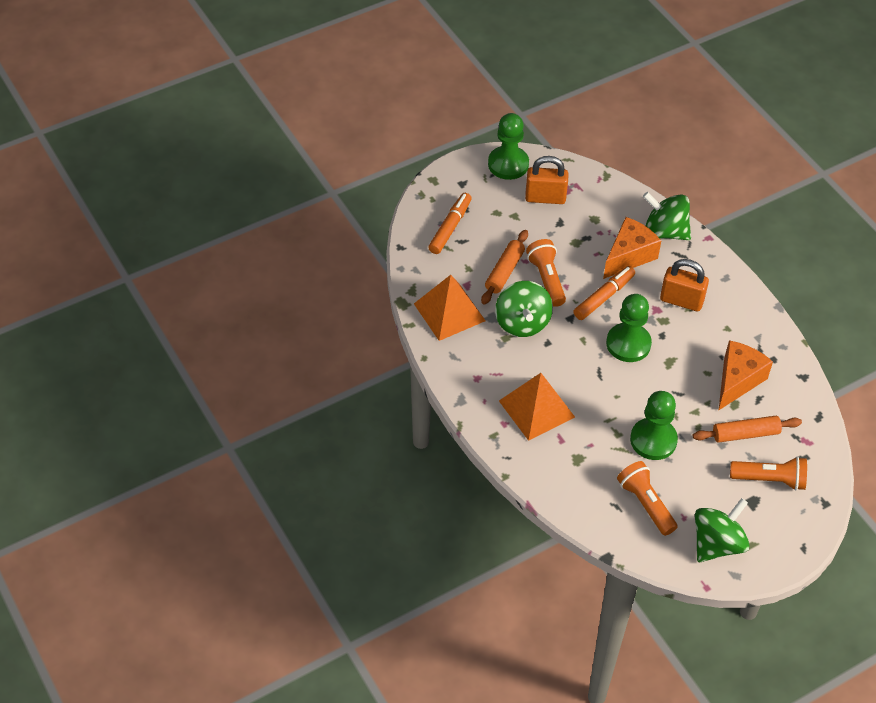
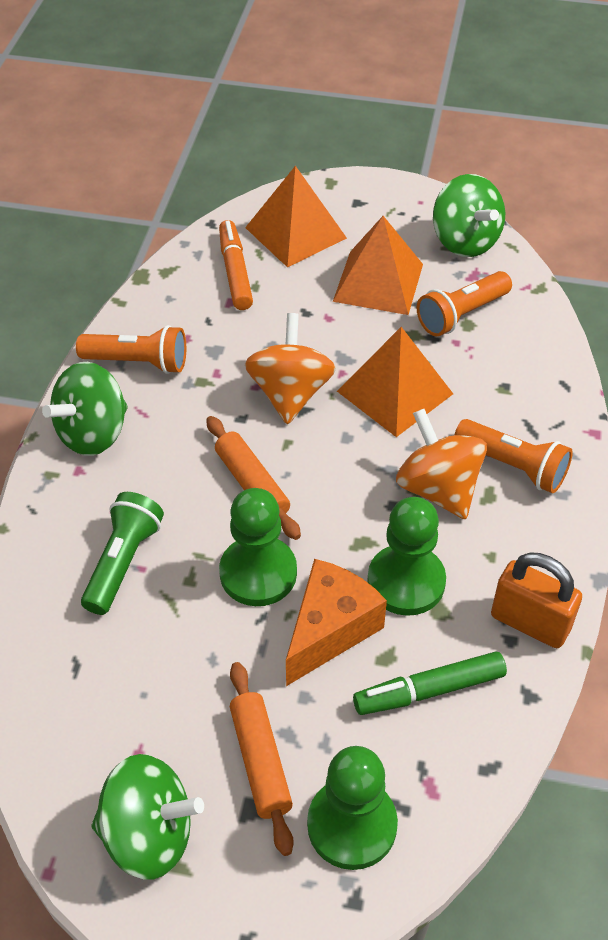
green flashlight: none = 0 -> [81,492,164,615] = 1
green marker: none = 0 -> [353,651,507,715] = 1
orange cheese: [603,217,661,279] [719,340,773,410] = 2 -> [286,559,387,686] = 1
orange marker: [428,193,472,254] [573,266,635,320] = 2 -> [219,220,253,310] = 1
orange padlock: [525,156,568,204] [660,259,709,312] = 2 -> [491,552,582,648] = 1
orange pyramid: [414,275,486,341] [499,373,575,441] = 2 -> [245,166,347,267] [333,216,423,315] [337,327,453,437] = 3
orange spinning top: none = 0 -> [245,313,336,424] [396,409,487,519] = 2

